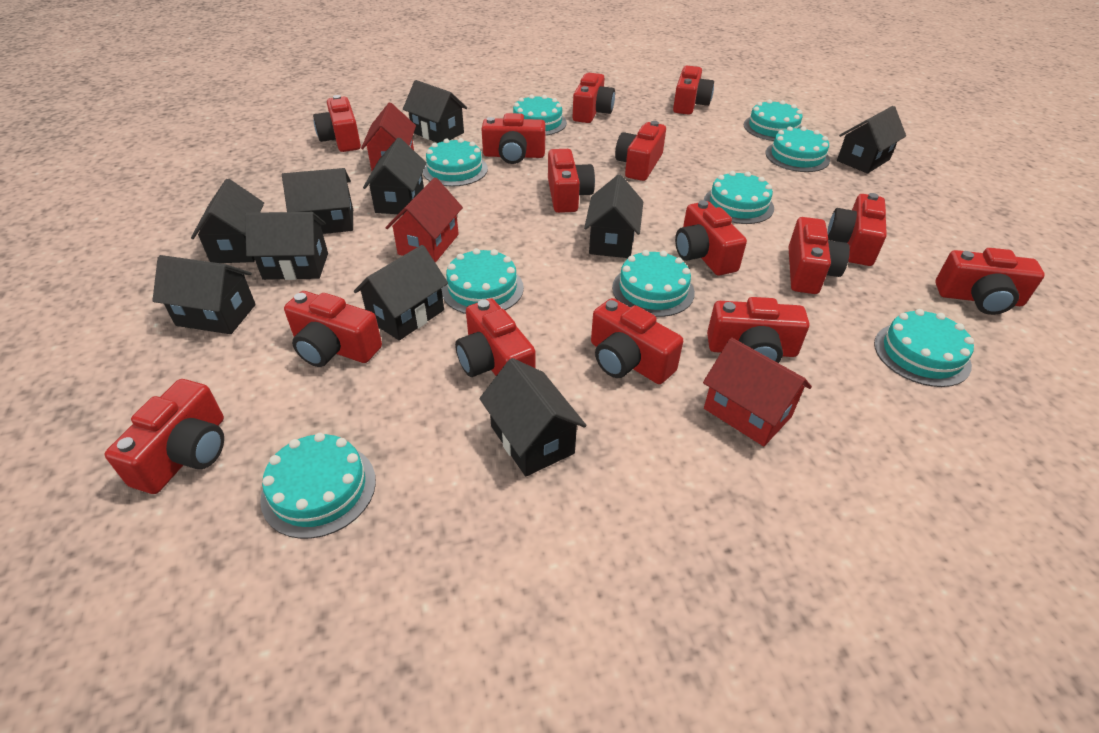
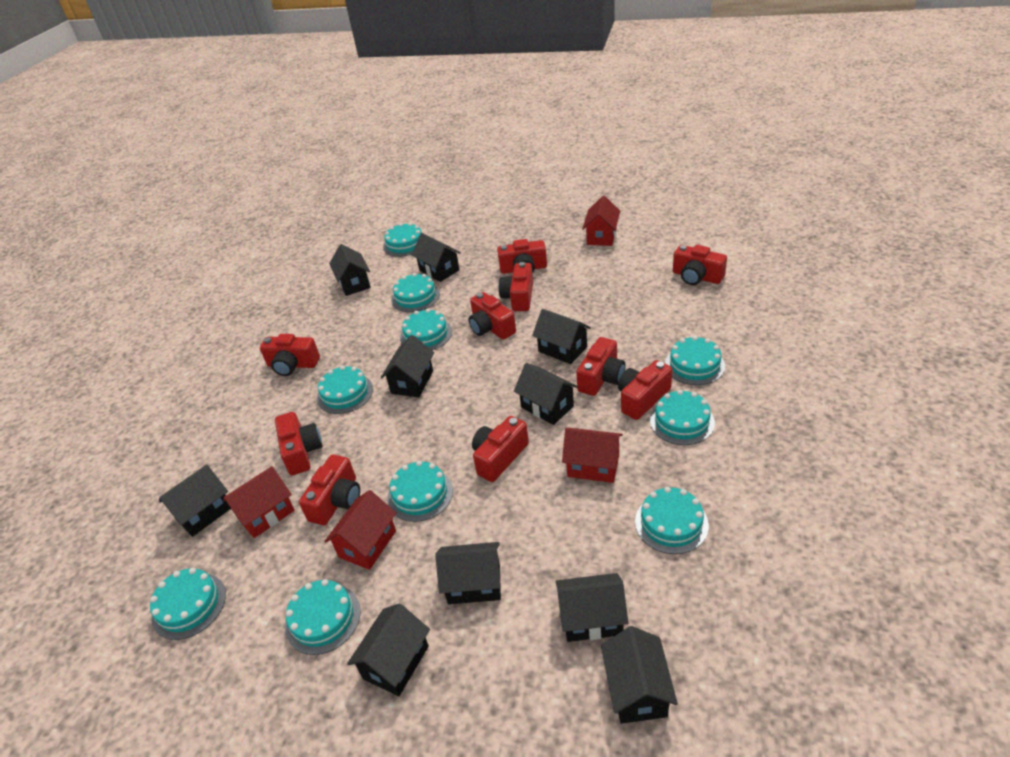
red camera: [105,379,224,494] [284,291,382,367] [313,95,361,152] [455,298,536,377] [482,113,546,164] [548,149,595,213] [573,73,615,123] [591,298,683,384] [615,121,666,181] [673,66,714,115] [675,200,747,276] [707,297,809,363] [789,217,850,294] [827,193,887,266] [935,248,1045,315] = 15 -> [260,334,320,376] [275,412,322,475] [299,454,360,525] [468,292,516,340] [472,416,529,482] [497,239,547,274] [499,262,533,311] [576,337,626,396] [618,360,672,420] [673,245,727,285] = 10
red house: [361,103,416,171] [385,177,463,263] [703,338,812,446] = 3 -> [223,466,295,538] [325,490,396,570] [562,428,623,483] [582,196,620,246] = 4
turquoise cake: [260,433,376,539] [422,138,488,187] [442,248,524,314] [513,95,567,136] [612,250,695,317] [704,171,774,224] [744,99,803,141] [765,126,830,172] [874,309,974,387] = 9 -> [150,568,226,640] [285,579,361,655] [317,366,373,414] [383,223,422,257] [387,461,453,522] [391,273,440,312] [400,309,452,350] [635,487,709,554] [650,390,715,445] [665,336,725,385] = 10

